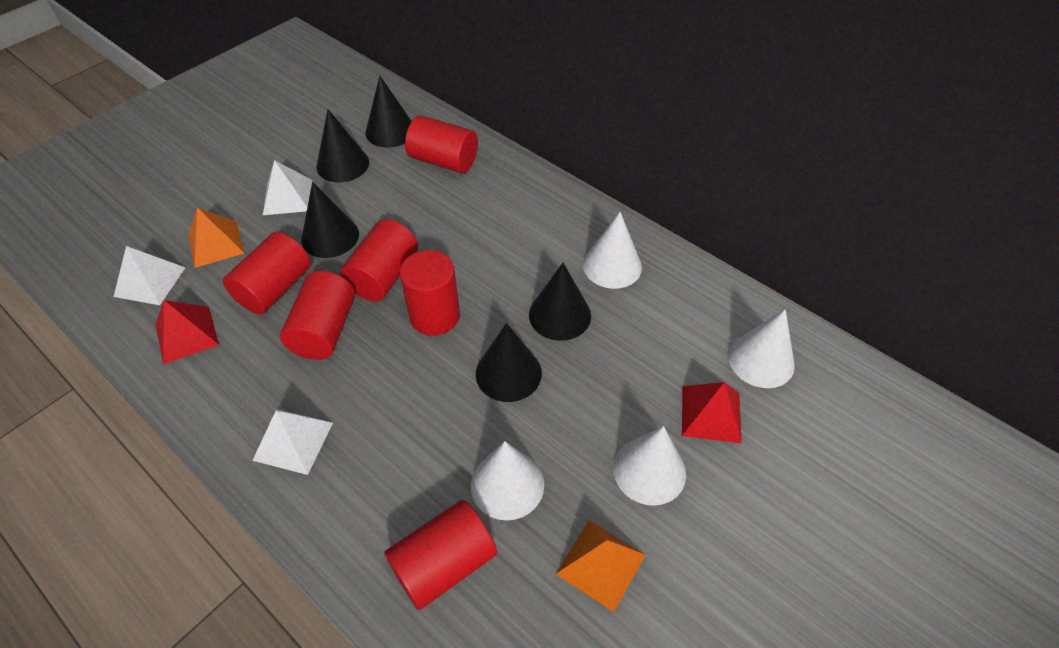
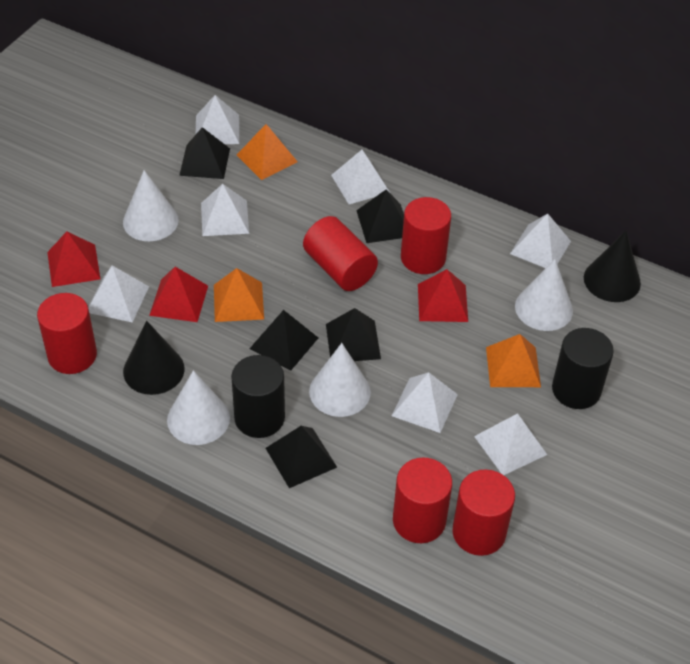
black cone: [301,182,359,258] [317,109,369,182] [365,76,412,148] [476,323,542,402] [529,263,591,341] = 5 -> [123,321,185,395] [584,231,641,302] = 2
black cylinder: none = 0 -> [231,355,285,438] [552,328,614,409] = 2
black pyramid: none = 0 -> [179,127,230,179] [249,310,318,371] [265,426,337,488] [326,308,381,361] [356,189,404,243] = 5
orange pyramid: [188,208,245,268] [556,520,645,612] = 2 -> [214,268,264,322] [237,124,298,180] [486,334,541,387] = 3
red cylinder: [223,232,311,315] [280,271,355,360] [340,219,418,302] [384,500,497,610] [400,250,460,336] [405,115,478,173] = 6 -> [37,293,97,374] [303,216,378,291] [393,457,452,543] [401,197,451,274] [452,469,515,556] = 5
red pyramid: [155,300,219,364] [682,382,742,443] = 2 -> [47,231,101,287] [149,267,208,322] [418,269,468,322] = 3
white pyramid: [114,246,186,305] [252,410,333,475] [263,160,312,215] = 3 -> [88,266,149,323] [196,95,239,144] [201,184,249,236] [331,150,390,204] [392,372,458,433] [474,413,547,475] [510,213,571,268] = 7

